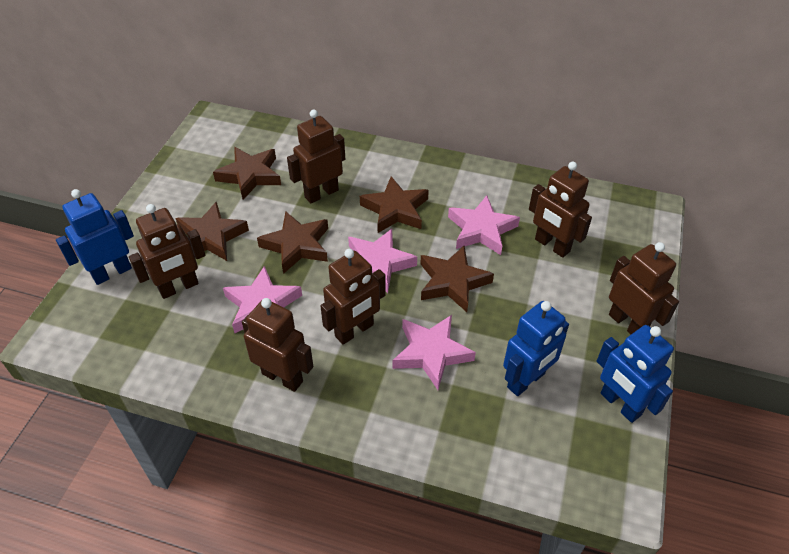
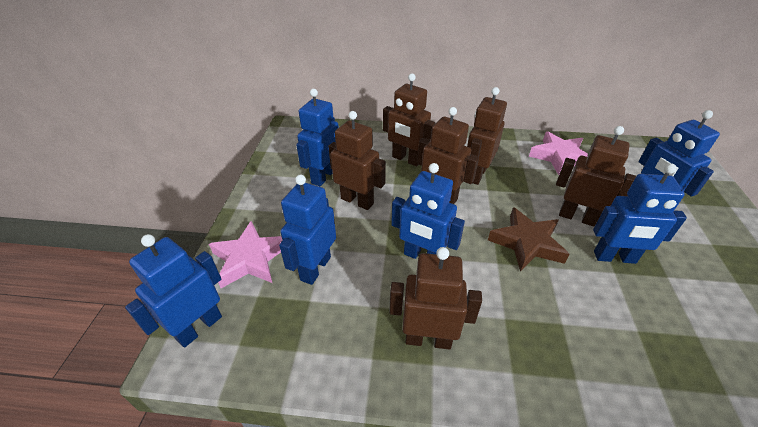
blue robot: [56,189,134,285] [503,301,569,396] [597,325,674,423] = 3 -> [125,234,222,348] [279,174,336,285] [296,89,339,186] [391,163,465,259] [593,163,687,264] [638,110,720,197] = 6
brown star: [175,201,249,261] [213,147,281,200] [257,211,328,274] [360,176,429,233] [420,246,494,312] = 5 -> [488,207,570,272] = 1
pink star: [223,266,302,333] [348,229,417,293] [392,315,476,390] [448,195,520,255] = 4 -> [209,221,282,288] [529,131,588,175] = 2

